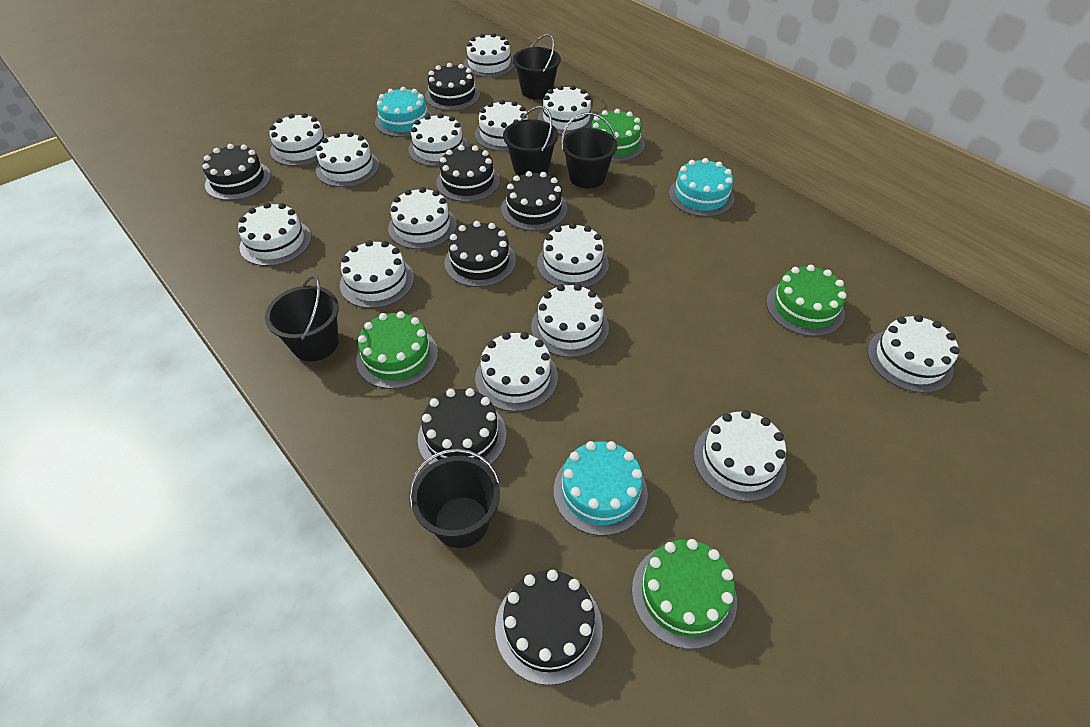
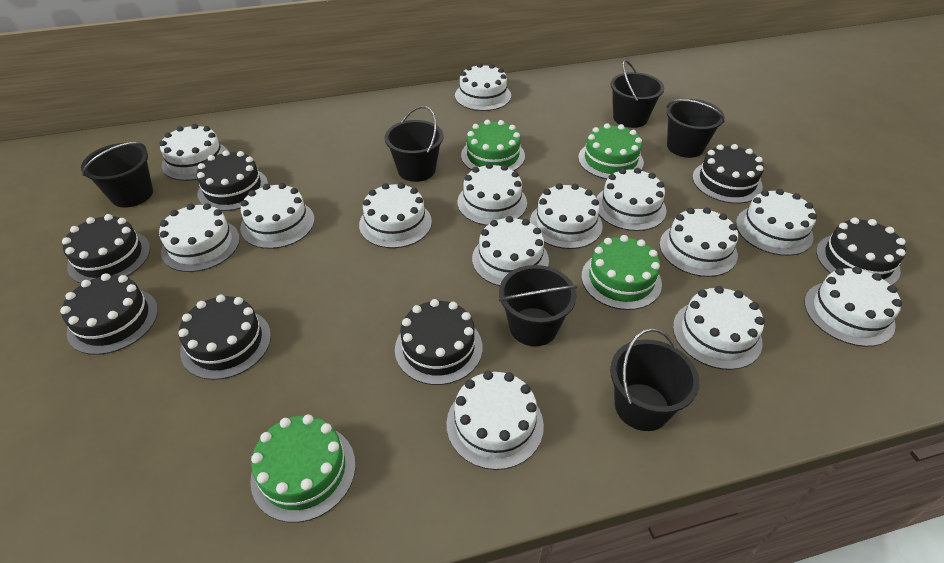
black bucket: [265,276,339,361] [409,448,500,548] [503,106,558,176] [512,34,561,99] [561,112,618,188] = 5 -> [81,142,153,208] [385,106,443,182] [499,265,578,346] [610,60,664,128] [610,328,699,431] [666,99,725,158] = 6
turquoise cake: [375,87,432,137] [554,441,648,536] [669,158,735,217] = 3 -> none = 0

